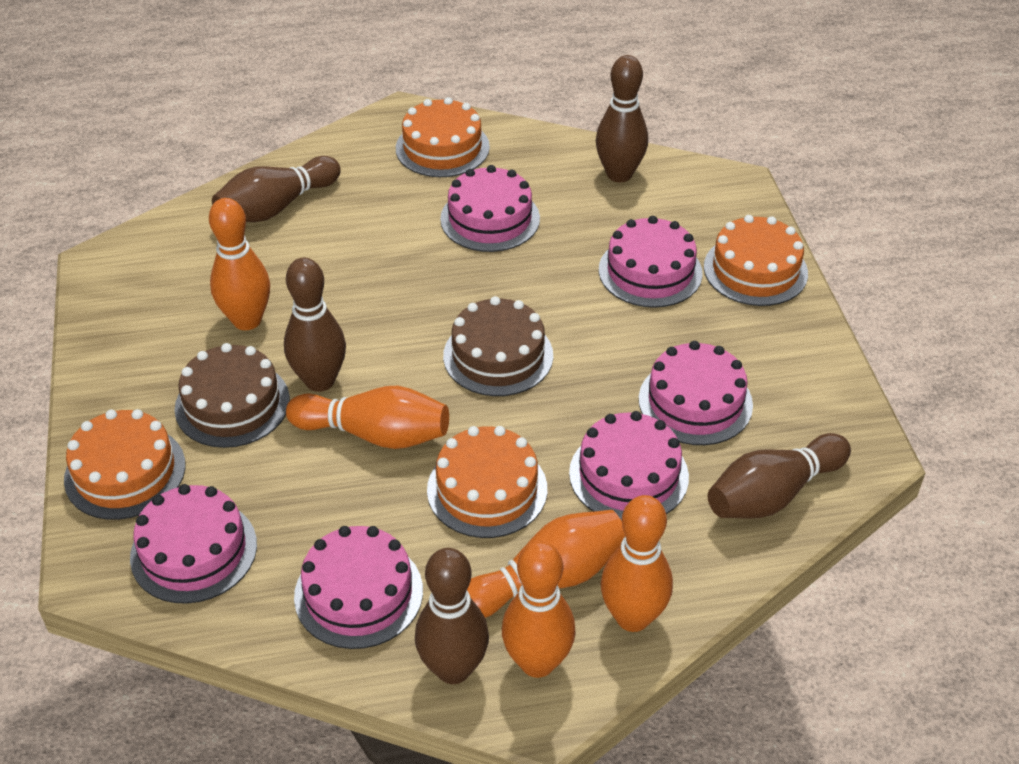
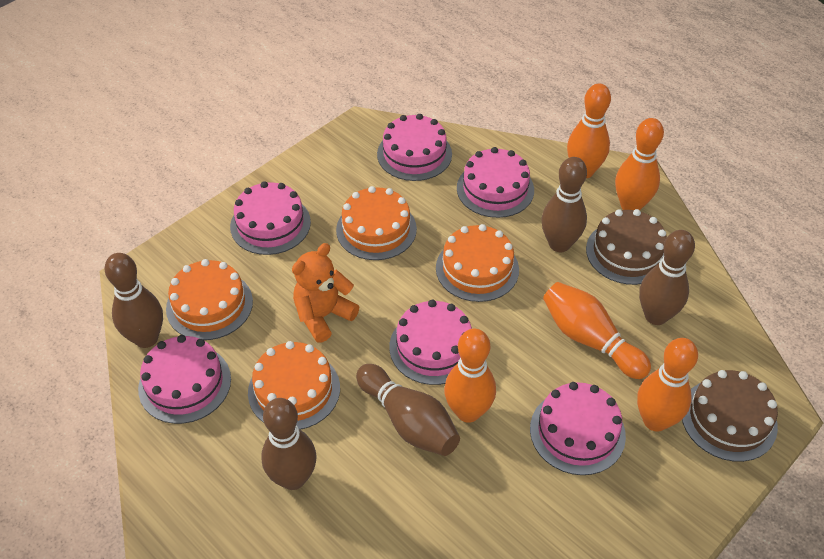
orange teddy bear: none = 0 -> [292,243,359,343] = 1

